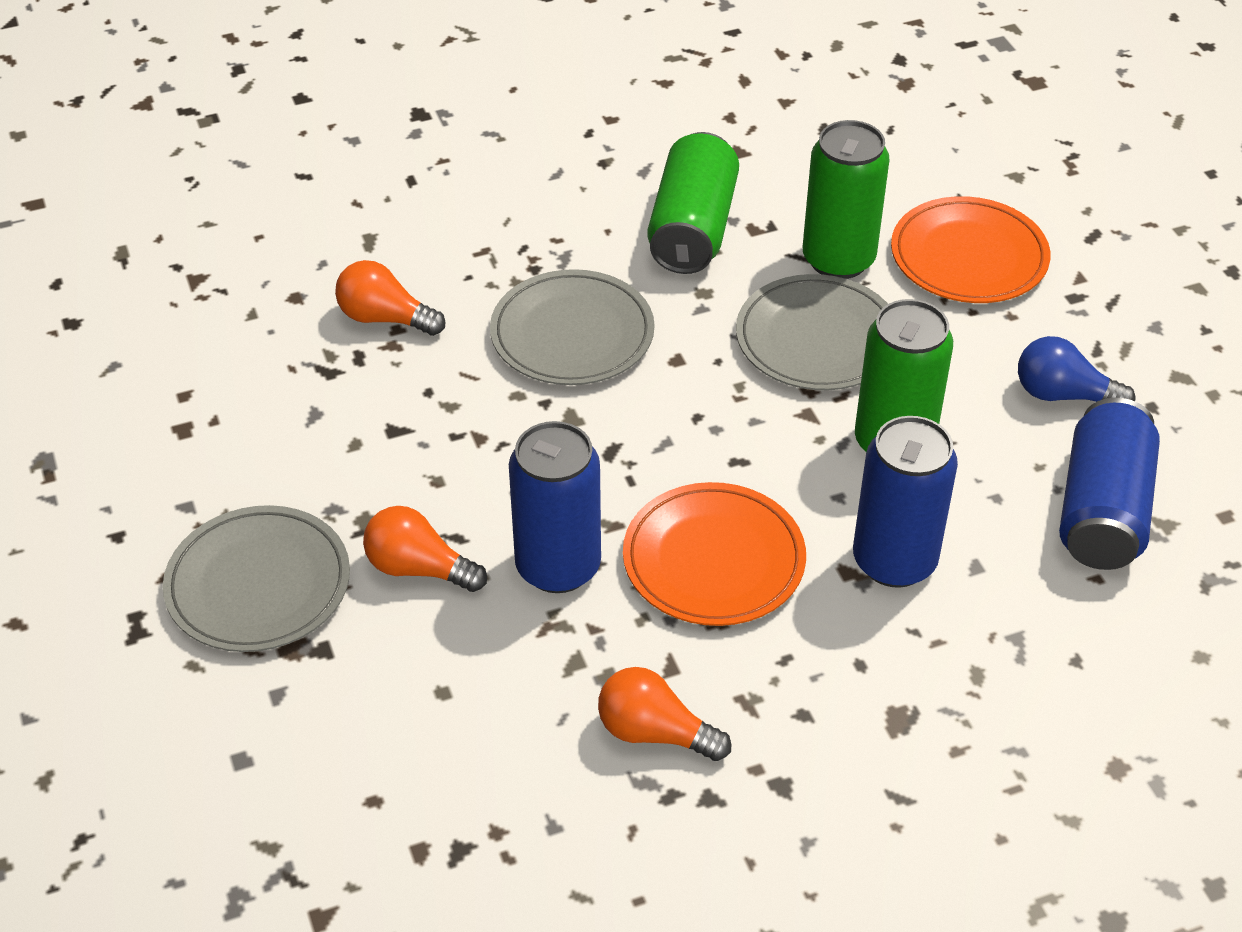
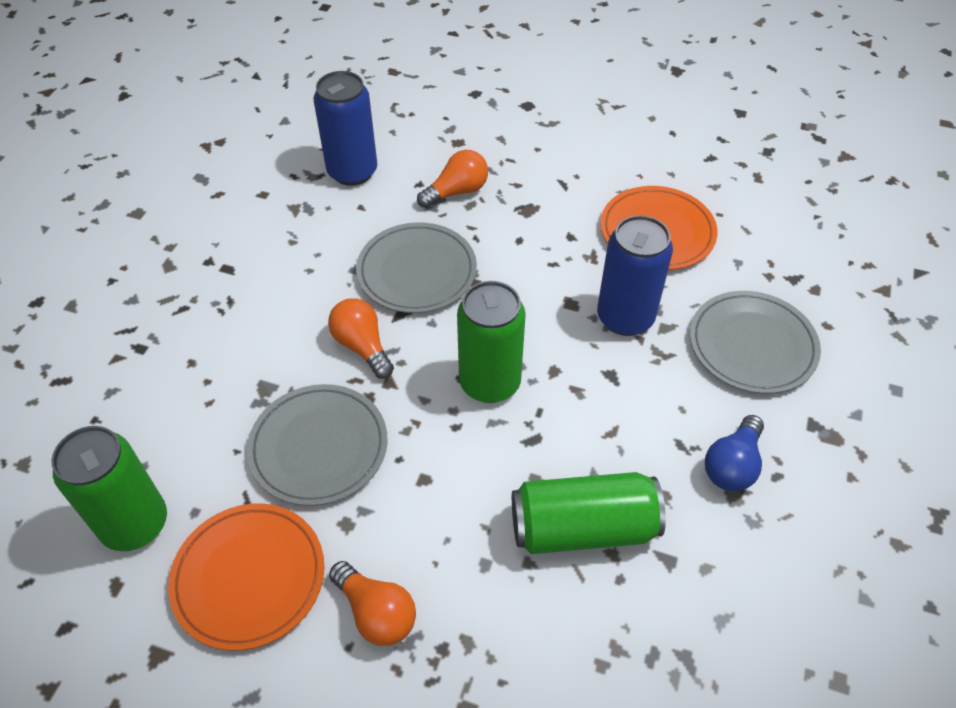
blue can: [509,421,601,593] [853,416,958,588] [1059,398,1160,570] = 3 -> [314,71,377,186] [597,215,673,336] = 2

